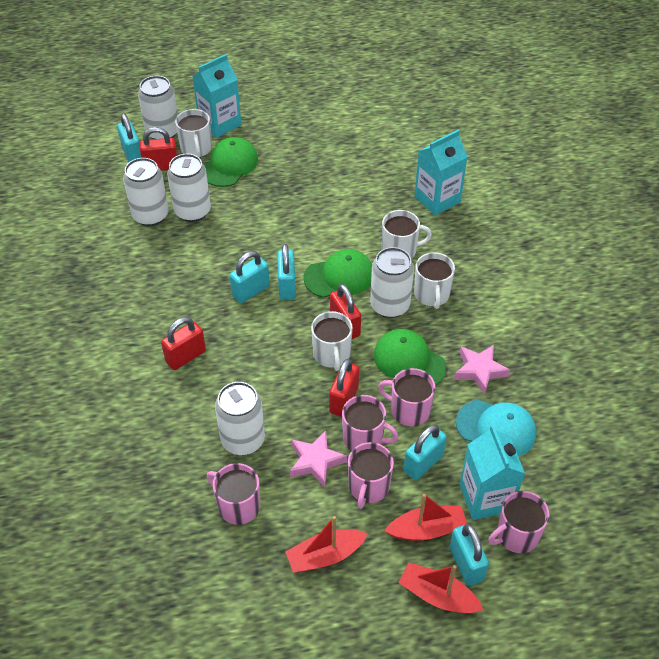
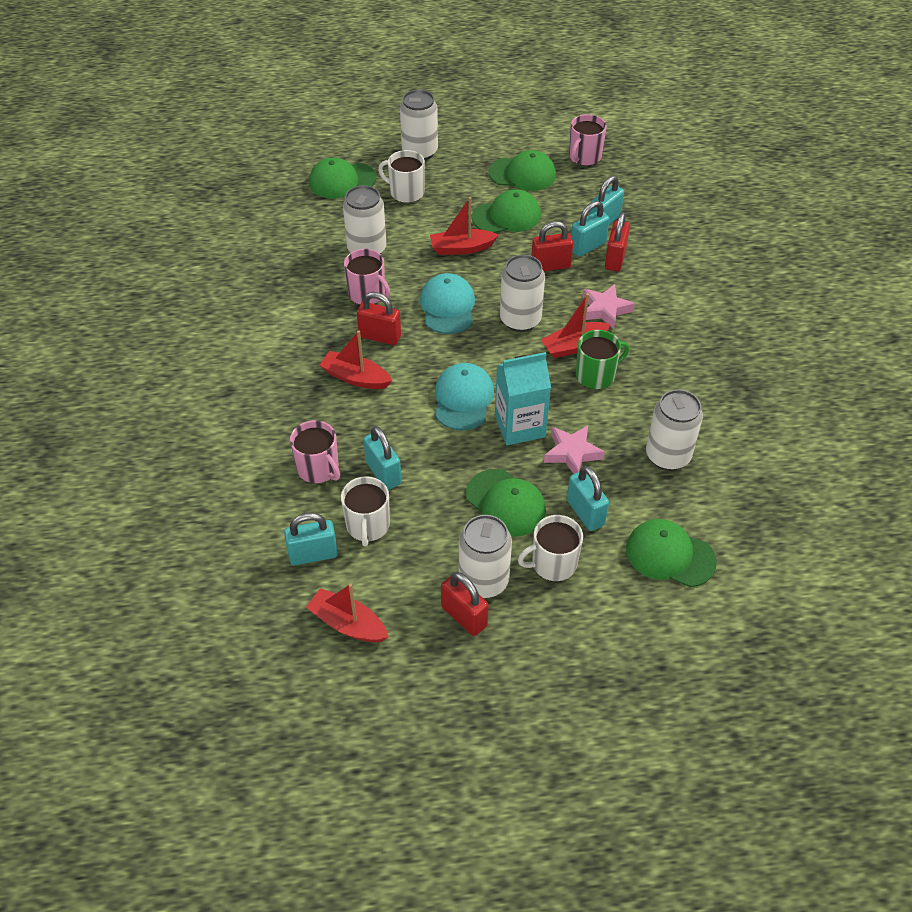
green cap: [205,137,258,187] [303,249,372,298] [374,329,446,386] = 3 -> [309,158,377,198] [466,469,546,537] [472,189,541,233] [489,150,556,191] [626,519,717,587] = 5
green mug: none = 0 -> [576,330,629,389] = 1
pink mug: [207,463,260,525] [342,395,398,451] [348,442,394,509] [378,368,435,427] [489,491,550,553] = 5 -> [290,420,340,483] [344,249,390,304] [569,114,607,166] = 3
red boat: [285,516,367,573] [384,494,467,541] [399,562,484,614] = 3 -> [306,583,388,642] [320,330,392,389] [430,197,499,255] [541,293,611,358] = 4
turquoise cap: [456,400,536,456] = 1 -> [420,273,475,334] [435,363,494,430] = 2
turquoise carton: [192,54,241,138] [414,130,468,216] [460,425,525,520] = 3 -> [495,352,551,445] = 1
white mug: [175,109,212,158] [311,311,353,371] [382,210,432,259] [414,252,455,309] = 4 -> [341,476,390,546] [378,150,425,203] [518,515,583,581] = 3

